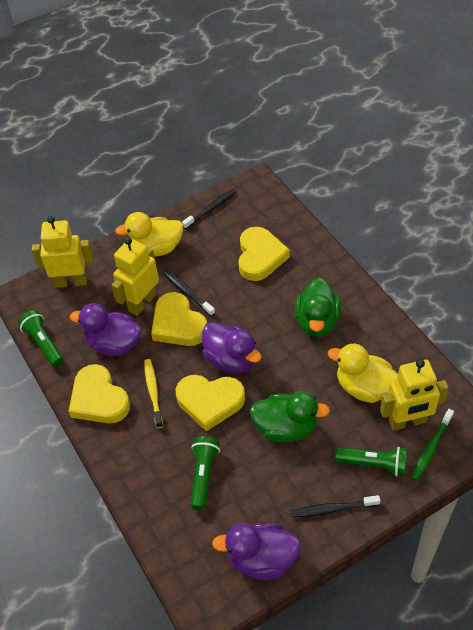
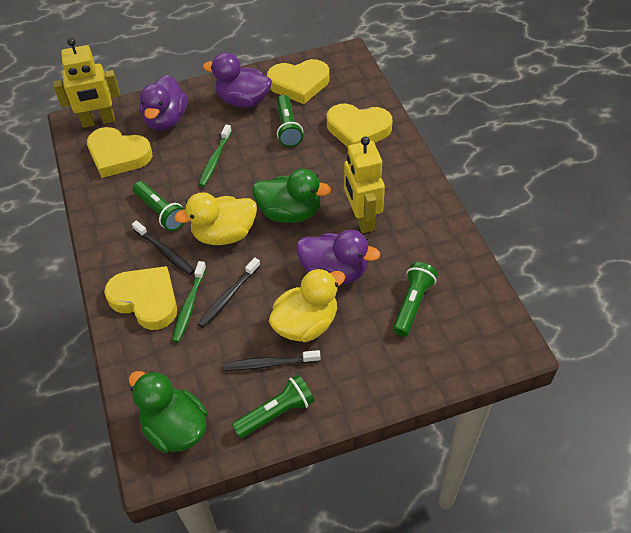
green flashlight: [18,310,63,367] [190,437,220,510] [335,447,407,476] = 3 -> [133,181,184,231] [232,375,314,438] [277,95,303,147] [393,262,438,337] = 4
green toothbrush: [411,409,454,481] = 1 -> [172,261,206,343] [199,125,232,187] = 2
yellow robot: [32,216,94,288] [111,237,159,316] [380,359,449,431] = 3 -> [53,38,120,128] [344,136,385,233] = 2
yellow toothbrush: [144,359,163,428] = 1 -> none = 0

